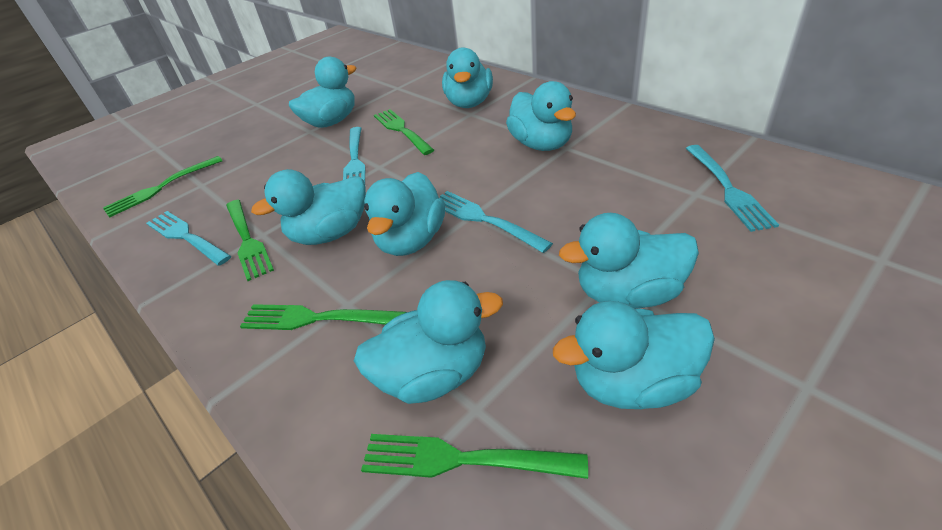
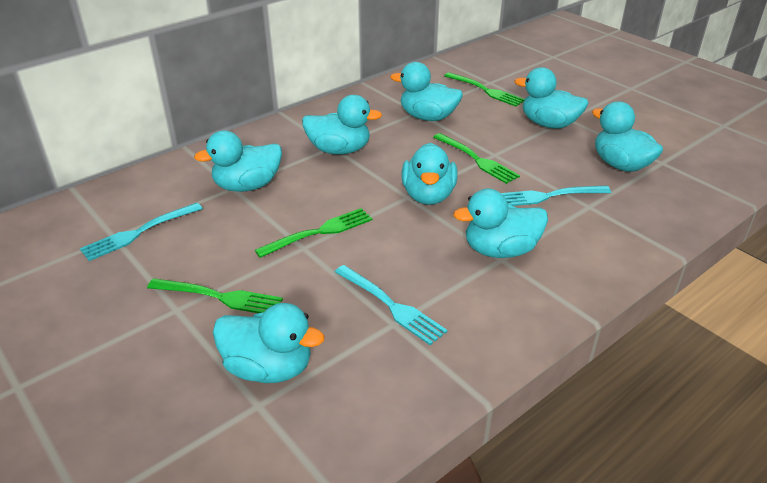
green fork: [103,156,223,218] [226,200,274,281] [240,304,406,330] [361,434,588,479] [374,109,434,155] = 5 -> [147,278,283,313] [255,208,372,258] [433,133,520,184] [444,72,525,107] = 4
turquoise fork: [146,211,231,266] [343,127,365,184] [440,191,553,253] [686,145,779,232] = 4 -> [80,203,203,261] [335,265,448,345] [501,185,611,206] = 3

